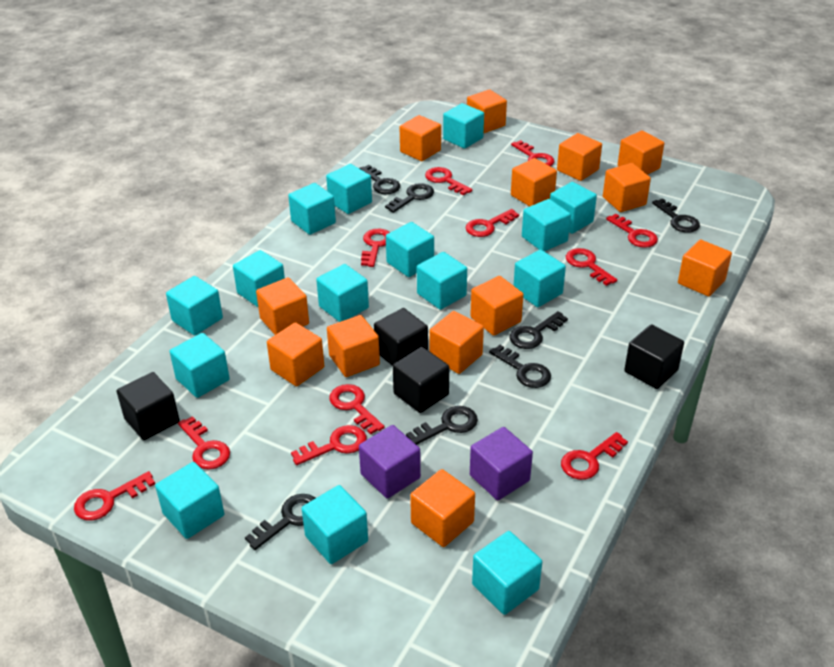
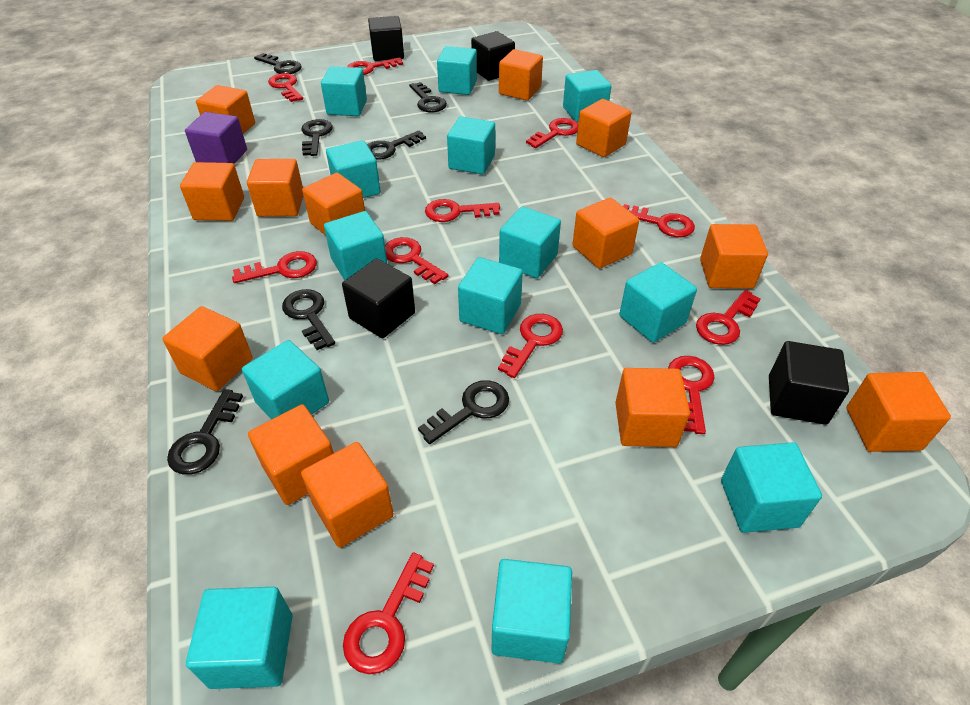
purple cube: [359,425,421,499] [470,427,533,500] = 2 -> [185,112,247,164] = 1
turquoise cube: [155,462,224,539] [166,276,223,336] [170,333,230,398] [233,250,285,307] [288,183,336,235] [302,485,368,564] [316,264,369,322] [326,164,372,214] [386,222,434,277] [417,252,467,310] [443,103,484,149] [472,531,542,615] [513,250,566,307] [522,199,571,252] [550,182,597,234] = 15 -> [186,587,293,689] [242,340,329,420] [321,66,367,116] [324,211,387,280] [326,140,381,198] [437,46,477,95] [447,116,495,174] [458,257,523,334] [492,559,572,664] [499,206,561,278] [563,70,611,122] [619,262,697,343] [721,442,822,533] = 13

